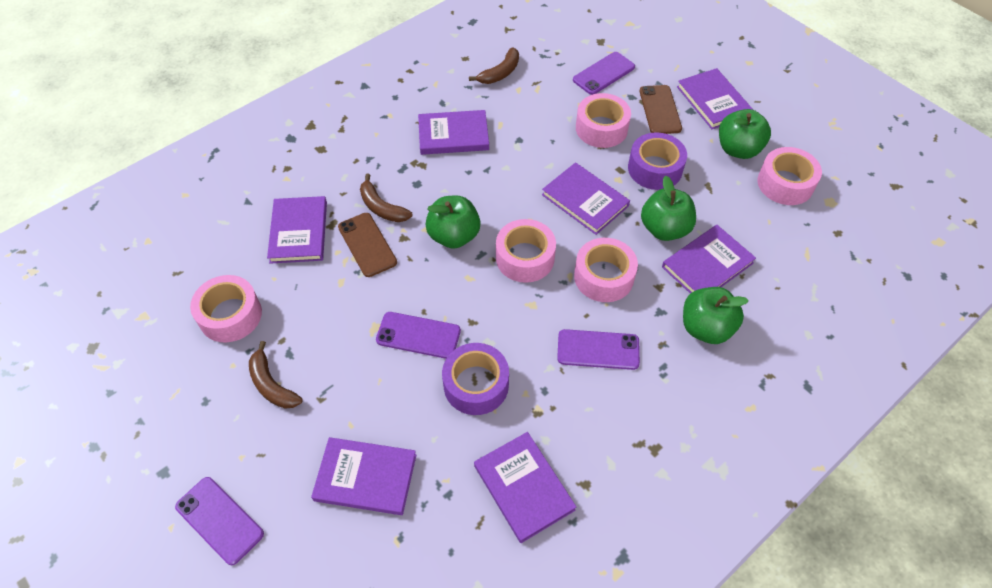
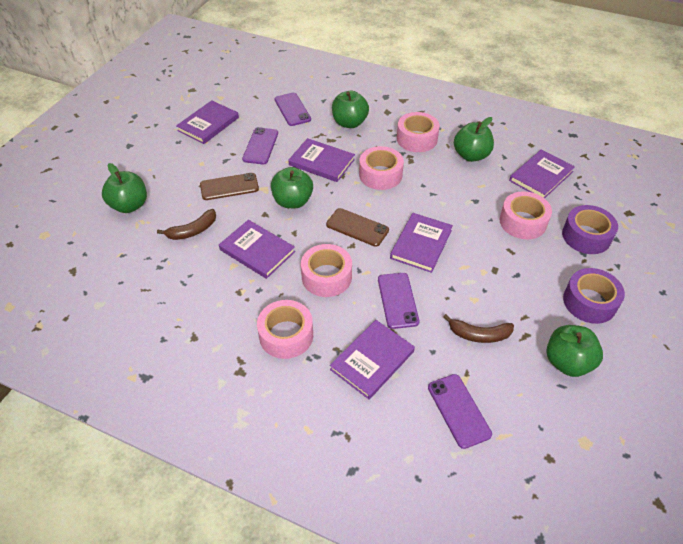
brown banana: [249,341,303,409] [360,174,412,222] [469,47,519,84] = 3 -> [157,209,216,240] [443,314,514,343] = 2
green apple: [425,196,481,249] [641,176,696,241] [683,287,749,344] [719,109,771,159] = 4 -> [102,163,147,213] [271,167,313,208] [332,91,369,128] [454,117,494,162] [546,325,603,377] = 5
purple book: [267,196,327,264] [311,437,416,515] [418,110,489,155] [474,432,576,543] [542,162,630,235] [662,225,756,293] [677,68,753,129] = 7 -> [176,100,239,144] [219,220,295,279] [288,138,355,182] [330,320,415,399] [390,213,453,273] [509,149,575,198] = 6

